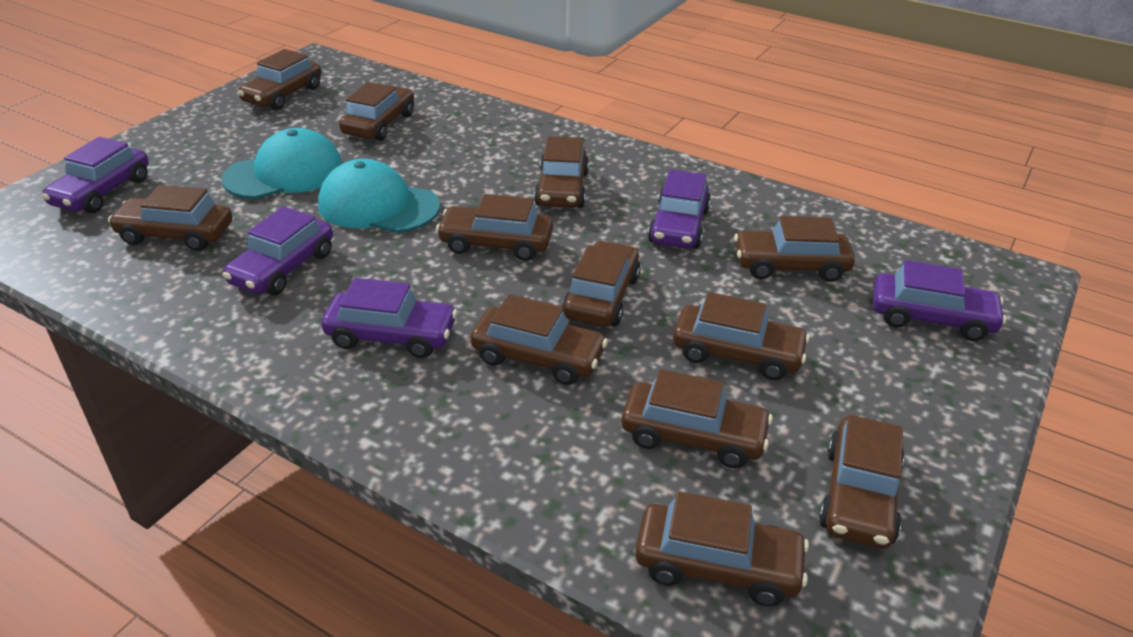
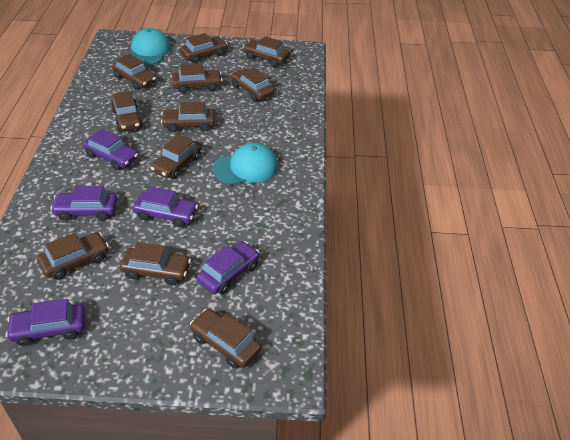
brown car: [108,185,232,251] [238,49,321,110] [339,82,414,141] [436,194,553,261] [470,294,608,385] [534,136,589,208] [562,241,641,327] [621,369,773,468] [635,491,809,607] [673,292,810,380] [734,216,855,282] [819,415,904,549] = 12 -> [37,232,109,280] [111,91,143,131] [112,54,156,90] [120,242,191,285] [151,134,201,179] [161,102,215,132] [172,64,222,93] [180,33,228,63] [190,309,261,369] [231,68,274,101] [243,36,290,67] = 11

